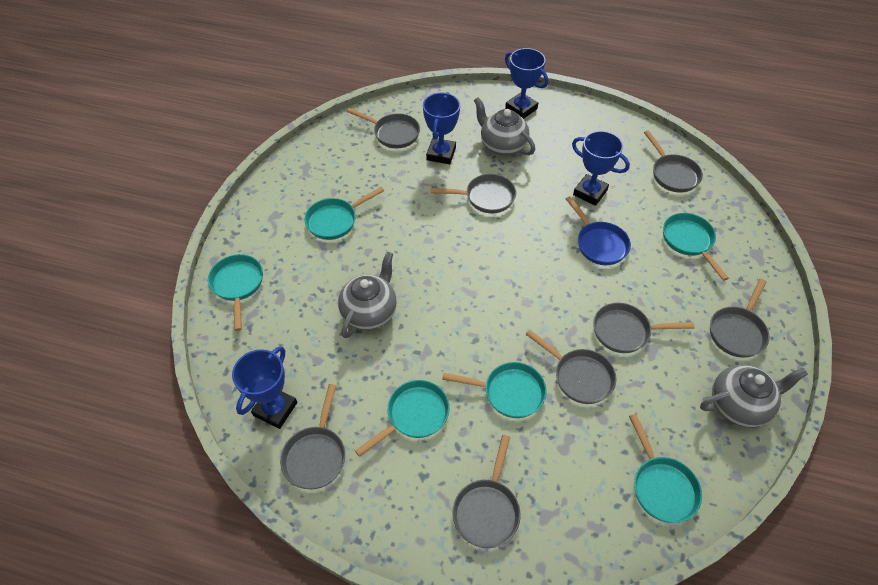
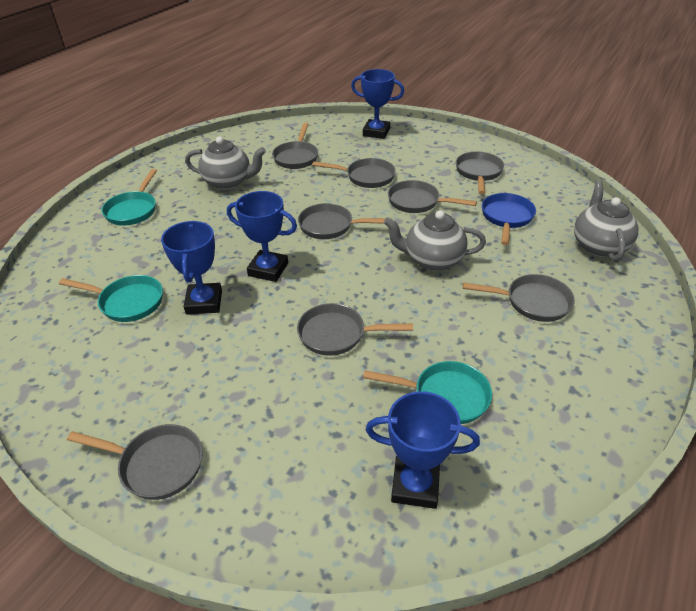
turquoise pan: [208,254,263,331] [304,187,384,240] [355,380,450,457] [442,362,546,418] [629,414,702,523] [663,213,729,281] = 6 -> [59,275,163,322] [102,169,157,226] [363,361,492,424] = 3

